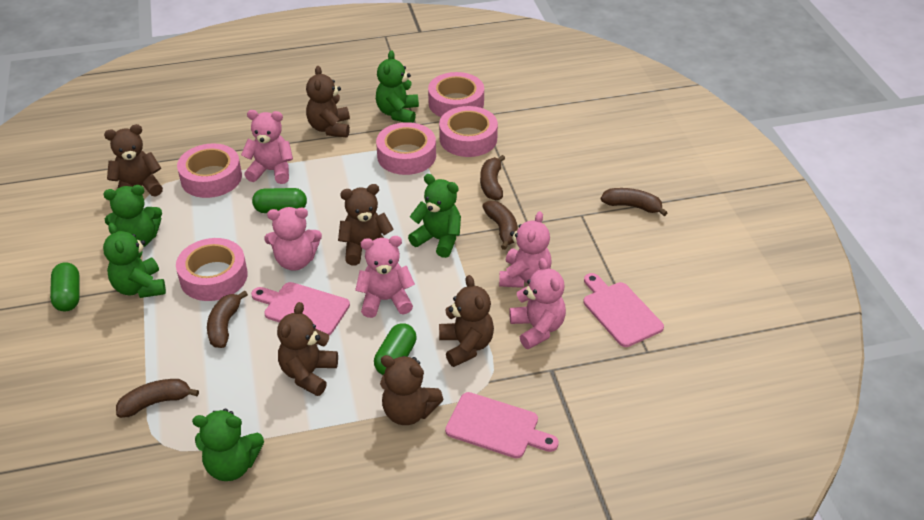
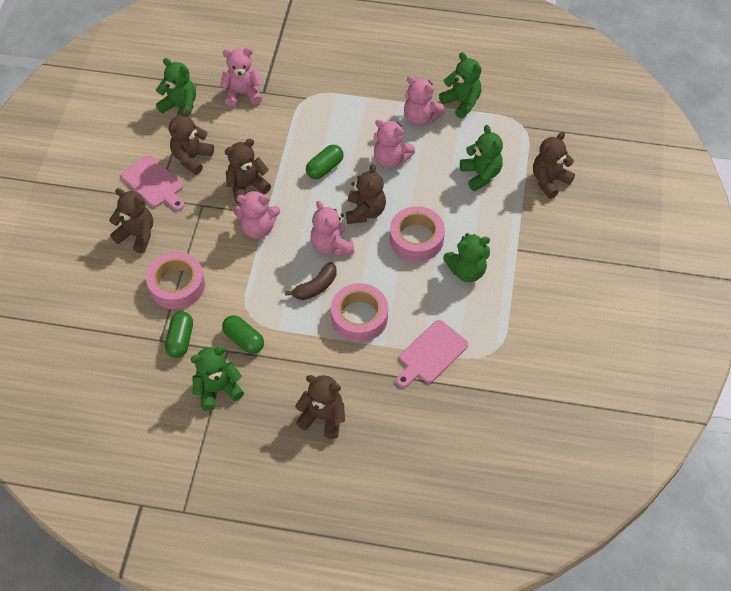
brown banana: [116,379,199,418] [207,290,248,348] [480,155,505,200] [482,201,518,250] [601,188,668,216] = 5 -> [285,262,337,300] = 1
pink cutting board: [251,282,350,335] [445,392,559,458] [583,273,664,347] = 3 -> [121,155,185,211] [396,320,468,388] = 2
pink tape: [176,238,248,301] [177,144,242,198] [376,122,436,175] [428,72,484,117] [439,106,498,157] = 5 -> [146,252,205,309] [331,283,388,342] [390,206,445,262] = 3

